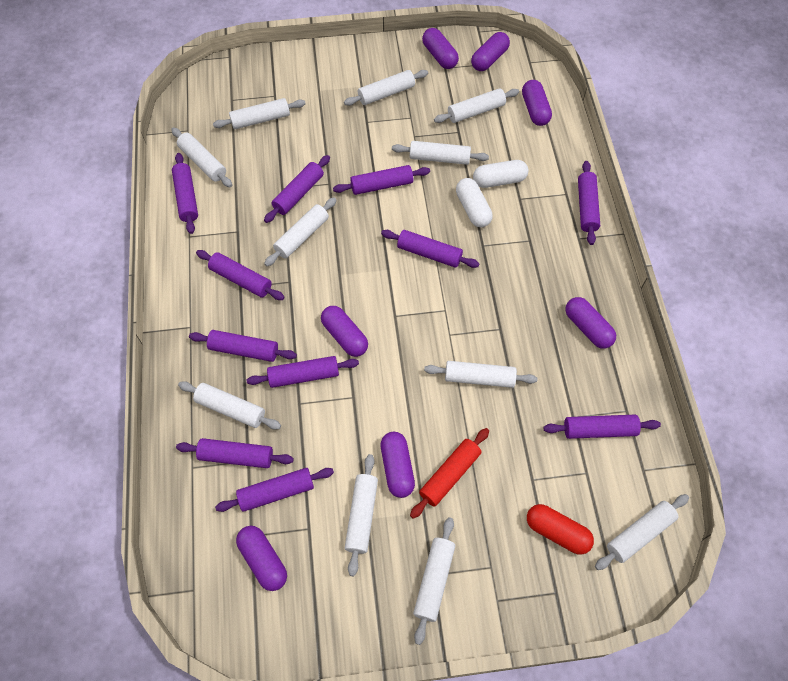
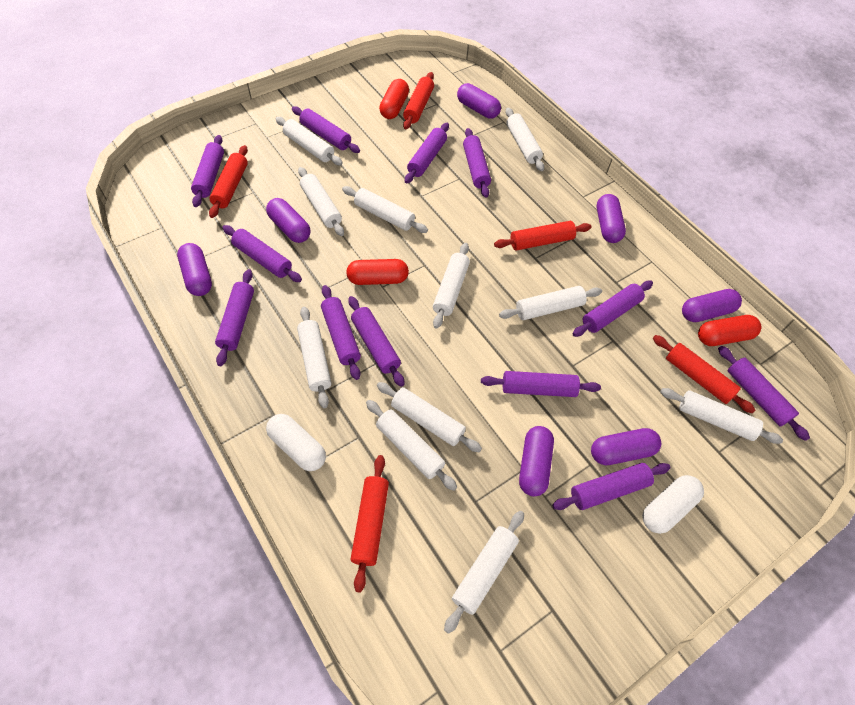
purple rolling pin: [172,153,198,234] [176,438,294,468] [189,330,297,362] [196,250,285,300] [215,468,334,512] [246,356,359,388] [264,155,330,223] [333,165,430,195] [381,230,480,268] [544,415,661,439] [578,161,600,245] = 11 -> [191,135,224,207] [215,269,254,366] [222,225,302,282] [292,106,360,153] [321,285,361,380] [348,296,405,387] [405,123,449,184] [463,128,491,197] [481,371,601,397] [552,463,671,510] [572,281,653,337] [718,346,810,441] = 12
red capsule: [527,504,594,555] = 1 -> [346,259,409,285] [379,79,409,119] [698,315,761,346] = 3
red rolling pin: [410,428,489,519] = 1 -> [209,145,248,218] [350,455,389,593] [403,72,434,129] [494,221,592,251] [653,335,755,413] = 5

